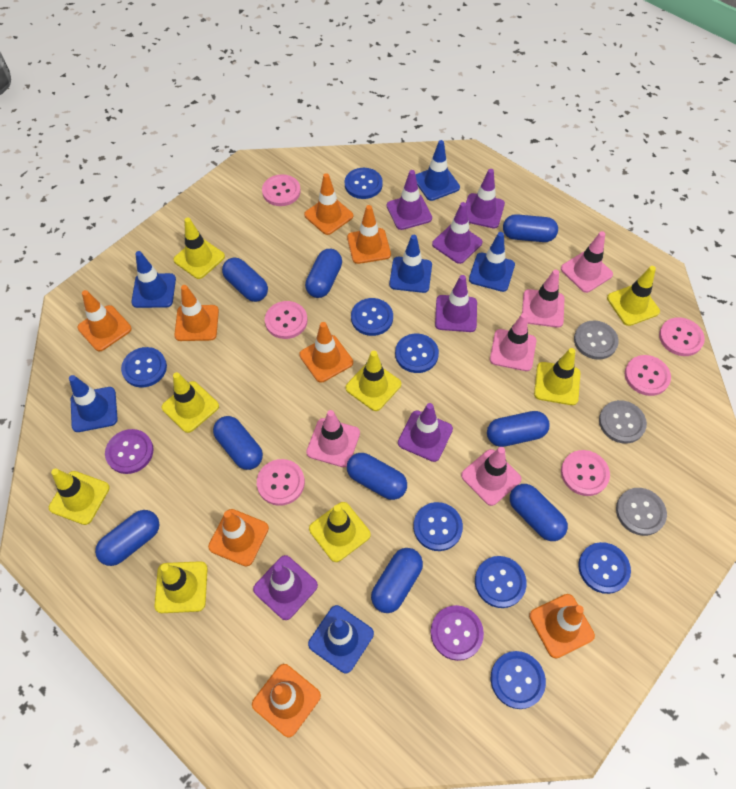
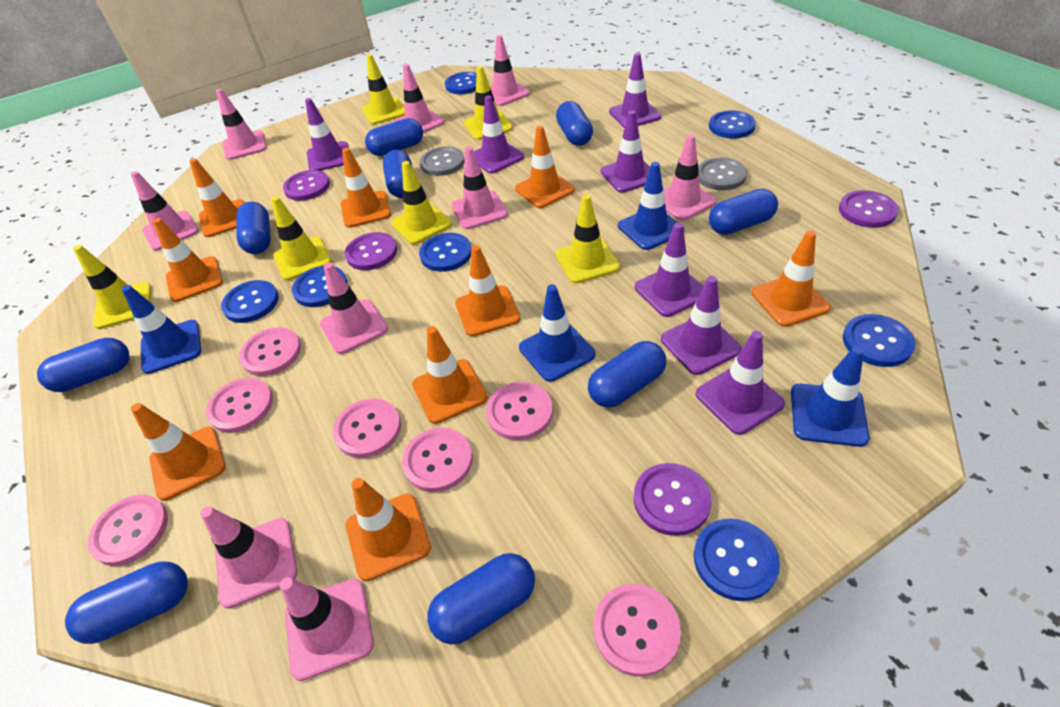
blue button: [121,347,167,388] [345,168,383,199] [351,298,393,336] [395,333,439,373] [413,502,463,551] [475,556,527,608] [491,651,546,709] [578,542,631,594] = 8 -> [221,280,279,323] [292,266,348,307] [419,233,471,272] [445,72,477,94] [694,518,780,601] [709,110,756,139] [843,314,916,367] = 7
blue traffic cone: [69,375,118,432] [131,251,176,308] [308,605,374,673] [389,235,432,293] [416,140,460,201] [469,232,515,292] = 6 -> [122,285,201,374] [519,284,595,382] [618,162,684,250] [791,346,869,447] = 4
grey button: [574,321,619,360] [599,400,647,444] [616,488,667,536] = 3 -> [420,146,465,176] [698,158,747,190] = 2
orange traffic cone: [77,290,132,351] [174,285,219,341] [208,509,269,566] [252,664,321,737] [299,322,353,382] [304,173,353,235] [347,205,391,264] [529,594,595,659] = 8 -> [131,403,226,501] [153,218,223,302] [189,159,245,237] [341,148,391,228] [346,478,431,581] [412,326,488,424] [455,245,521,337] [515,126,575,208] [751,230,831,327] = 9
pink button: [257,459,305,506] [262,174,301,206] [265,301,308,339] [561,450,610,496] [625,355,671,396] [659,317,705,356] = 6 -> [88,495,168,566] [206,378,273,433] [239,327,301,376] [333,399,401,458] [402,428,473,492] [486,382,553,440] [593,584,681,677] = 7
pink traffic cone: [306,410,360,467] [461,447,521,506] [490,313,536,371] [522,270,565,328] [561,231,613,293] = 5 -> [131,171,199,251] [200,506,297,609] [216,89,267,160] [279,577,374,681] [320,263,388,354] [394,64,444,133] [451,147,508,229] [490,35,530,106] [664,134,717,221] = 9
purple button: [105,429,154,474] [431,605,484,661] = 2 -> [283,170,330,201] [345,232,397,270] [634,463,712,536] [839,190,899,228] = 4
purple traffic cone: [253,555,318,620] [387,170,432,230] [398,403,453,462] [432,202,482,264] [435,275,477,332] [466,169,505,228] = 6 -> [305,98,349,171] [474,95,524,174] [601,110,650,193] [609,53,661,128] [635,223,703,317] [661,276,742,375] [696,331,785,435] = 7
yellow traffic cone: [49,468,110,525] [154,561,208,613] [161,372,219,433] [173,218,225,279] [309,502,371,562] [345,351,401,411] [534,348,580,405] [607,266,660,326] = 8 -> [73,245,151,329] [271,196,332,281] [362,54,405,125] [391,161,452,245] [464,66,513,140] [556,194,620,284] = 6

